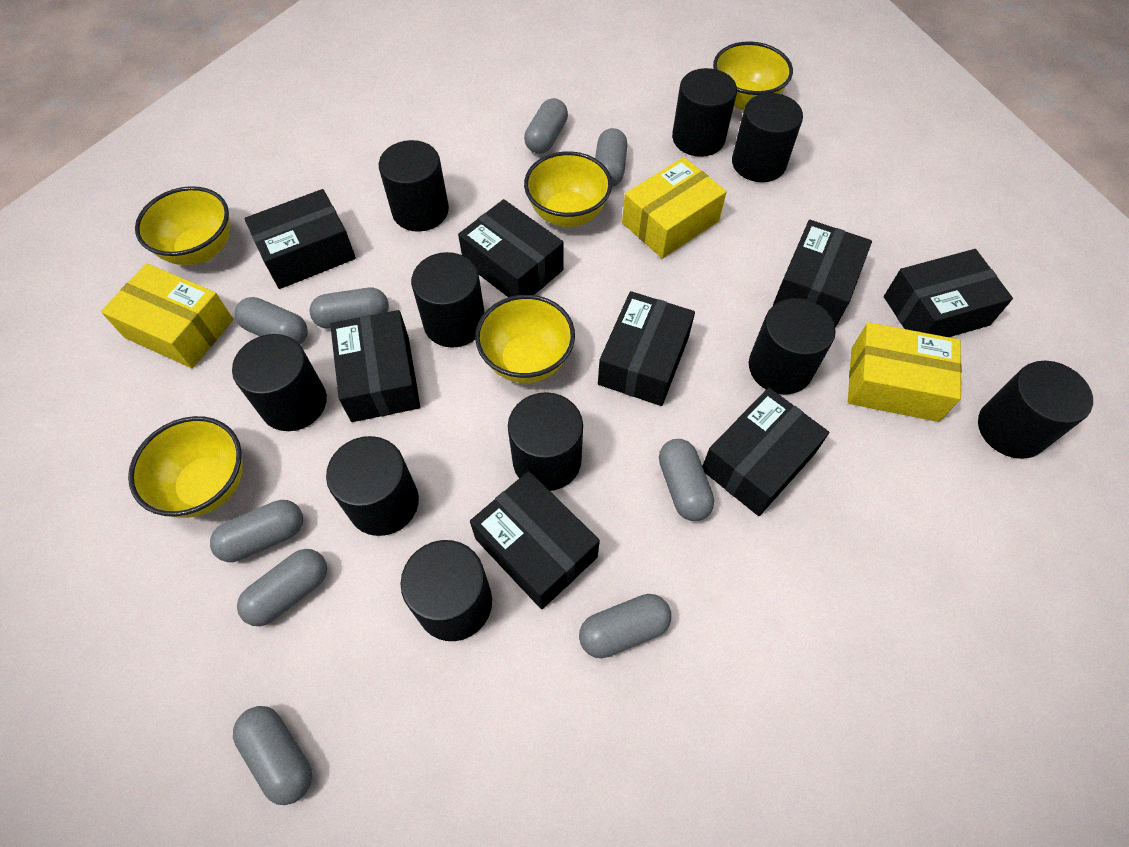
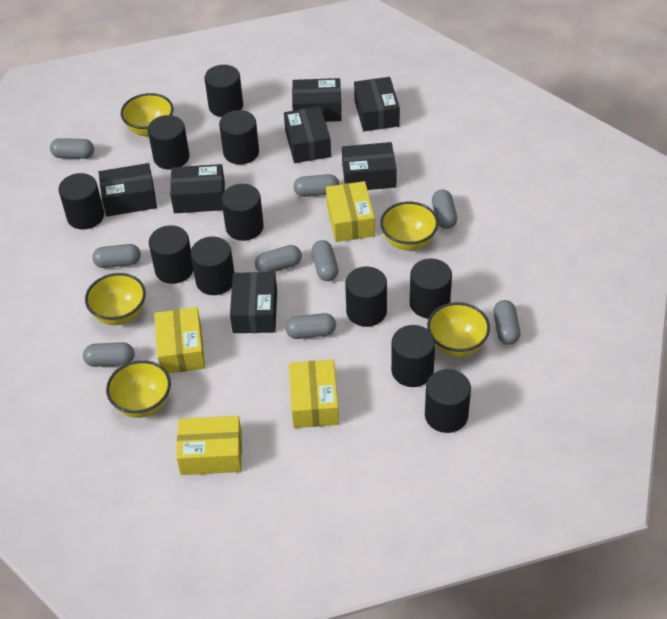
black box: [244,189,356,289] [330,310,420,422] [458,199,563,297] [470,471,600,609] [598,291,695,406] [702,388,829,516] [773,220,872,328] [884,249,1013,337] = 8 -> [99,163,157,216] [170,164,225,213] [230,272,277,333] [284,106,331,163] [292,78,342,122] [342,142,397,190] [354,77,400,131] = 7
black cylinder: [232,334,327,431] [326,436,419,536] [379,140,449,232] [400,540,492,641] [411,252,485,348] [508,392,583,491] [672,68,737,157] [732,93,803,182] [749,298,836,394] [978,361,1093,459] = 10 -> [59,173,104,230] [148,115,189,170] [149,225,193,284] [191,237,234,295] [205,65,243,117] [219,110,259,165] [221,184,264,241] [345,267,387,327] [391,325,435,387] [410,258,452,318] [425,369,471,433] = 11
yellow box: [101,263,234,368] [622,157,727,258] [848,322,962,422] = 3 -> [154,307,205,374] [176,416,242,475] [289,360,339,428] [326,181,375,242] = 4

